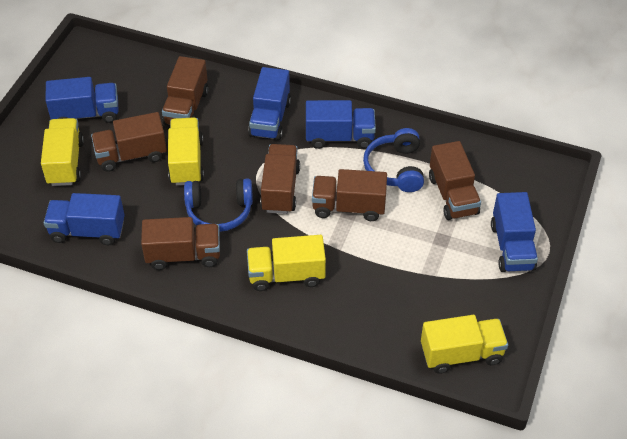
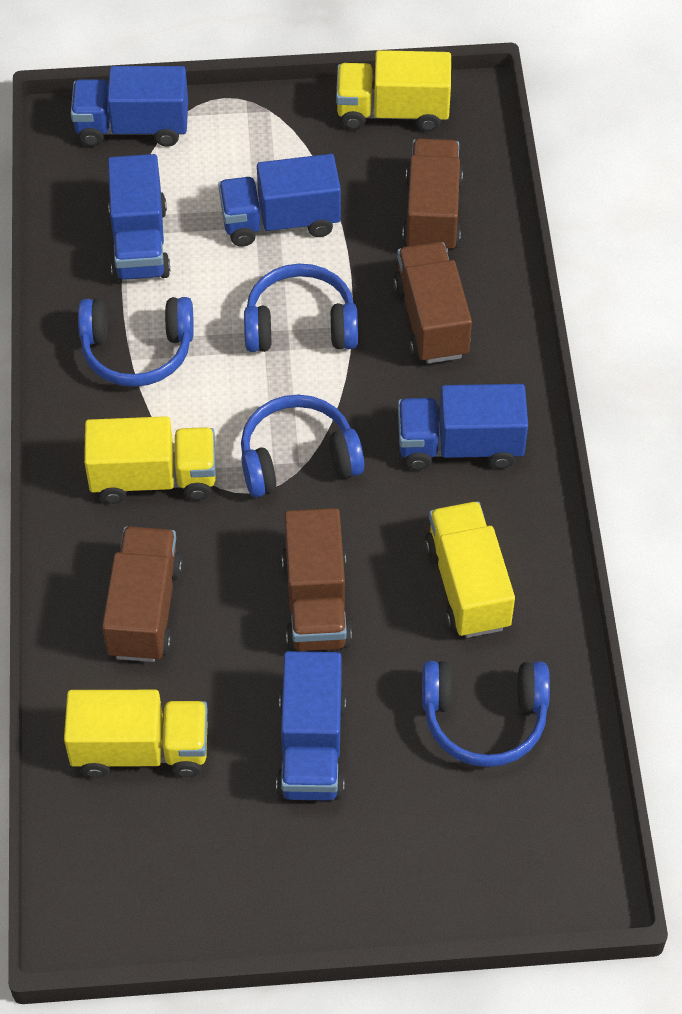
blue headphones: [184,178,253,232] [363,128,424,192] = 2 -> [78,297,194,387] [241,395,364,497] [244,264,358,352] [422,661,550,767] = 4
brown truck: [91,112,167,172] [141,217,220,270] [162,56,208,125] [260,144,300,214] [312,169,387,221] [429,141,481,220] = 6 -> [102,527,183,662] [282,508,352,651] [393,242,472,364] [402,139,463,252] = 4

